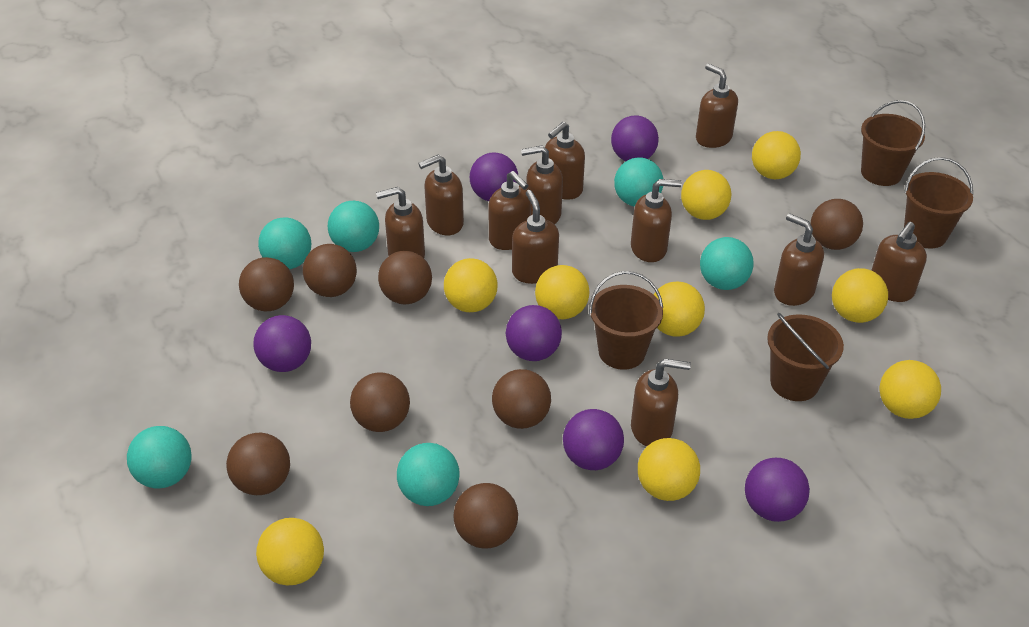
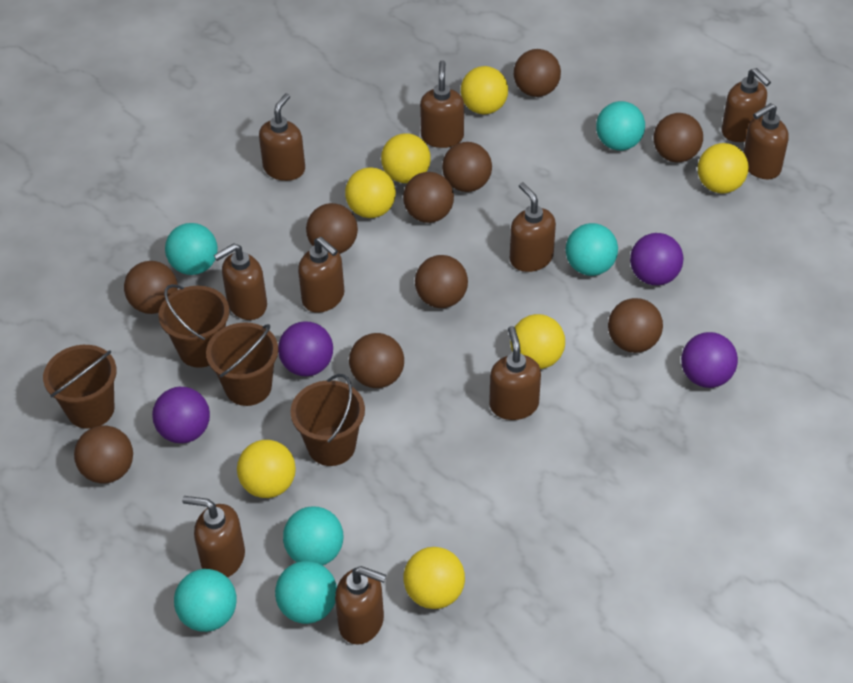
brown ball: [226,433,290,495] [239,257,294,311] [303,244,357,297] [350,373,410,432] [378,251,432,304] [453,483,518,548] [492,369,551,429] [811,199,863,250] = 8 -> [74,426,133,483] [124,261,178,314] [306,203,358,254] [349,333,404,388] [403,172,454,223] [415,255,468,308] [442,142,492,192] [514,49,561,97] [608,298,663,353] [653,113,703,162] = 10
brown soap dispenser: [376,187,425,258] [418,155,464,235] [488,171,531,250] [512,190,559,284] [521,145,563,225] [545,122,585,200] [631,179,682,262] [631,359,691,446] [696,64,738,148] [774,213,824,306] [871,222,927,302] = 11 -> [182,496,245,577] [214,243,267,320] [259,93,305,181] [298,237,344,313] [335,566,386,645] [420,60,464,148] [489,326,541,420] [510,182,556,272] [721,68,771,142] [743,103,789,179] = 10
purple ball: [254,315,311,372] [470,152,518,201] [505,305,562,361] [563,409,624,470] [611,116,659,161] [745,458,810,522] = 6 -> [152,387,210,443] [278,321,333,376] [630,233,683,285] [681,332,738,388] = 4
yellow ball: [256,518,324,585] [444,258,498,312] [535,265,590,319] [638,438,700,501] [653,282,705,337] [681,170,731,220] [752,131,801,179] [832,268,888,323] [880,360,941,419] = 9 -> [237,440,296,498] [345,167,396,218] [381,133,431,183] [403,547,465,609] [461,66,508,114] [510,314,565,369] [698,143,748,194] = 7

